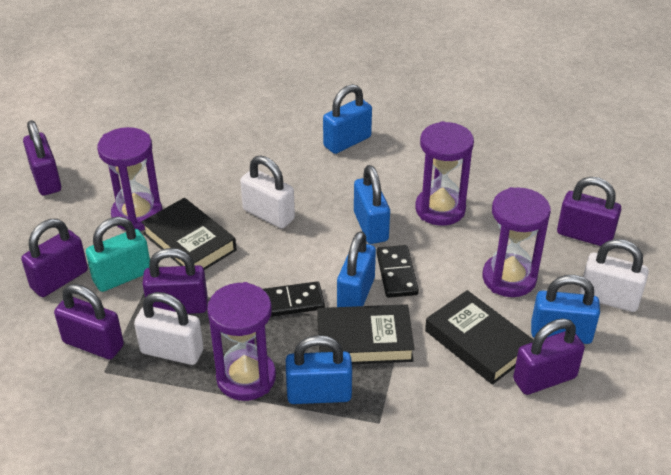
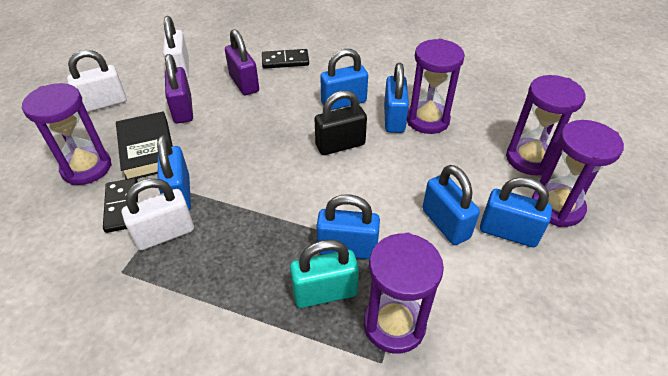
black book: [141,198,236,270] [317,304,415,364] [425,290,533,385] = 3 -> [116,111,173,180] = 1
black padlock: none = 0 -> [314,90,367,155] = 1
blue padlock: [286,335,352,404] [323,84,372,154] [337,231,376,307] [354,165,390,244] [531,275,600,344] = 5 -> [157,135,191,210] [316,194,380,259] [320,49,368,110] [384,63,409,133] [422,165,480,245] [480,177,552,247] = 6
purple hourglass: [97,127,163,231] [207,282,276,401] [415,121,474,226] [483,187,551,297] = 4 -> [22,83,112,185] [364,233,444,354] [407,39,465,134] [506,75,586,176] [532,120,624,227] = 5
purple padlock: [21,219,88,297] [23,120,61,195] [54,284,124,359] [143,248,208,314] [513,318,585,395] [557,177,621,246] = 6 -> [165,54,193,123] [225,29,259,95] = 2

